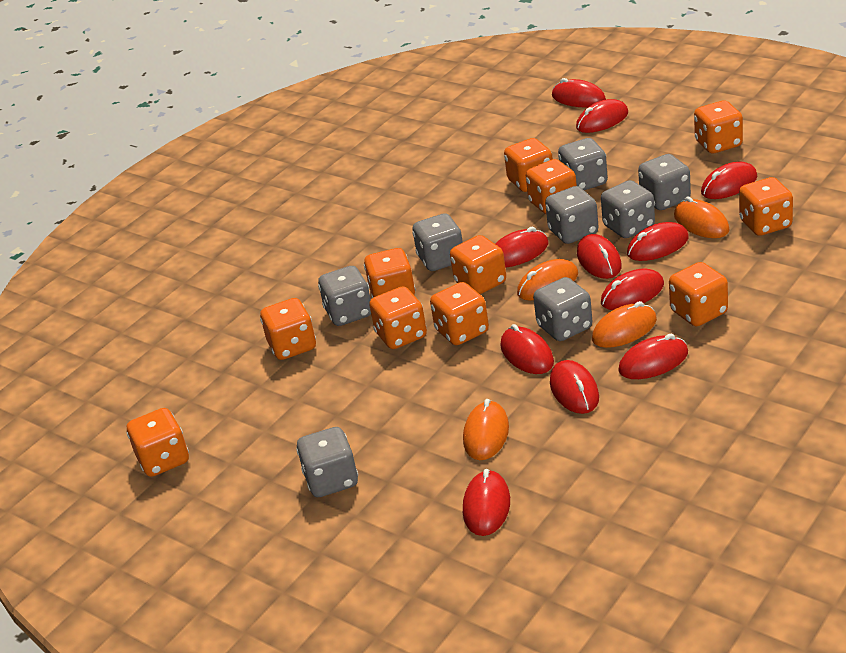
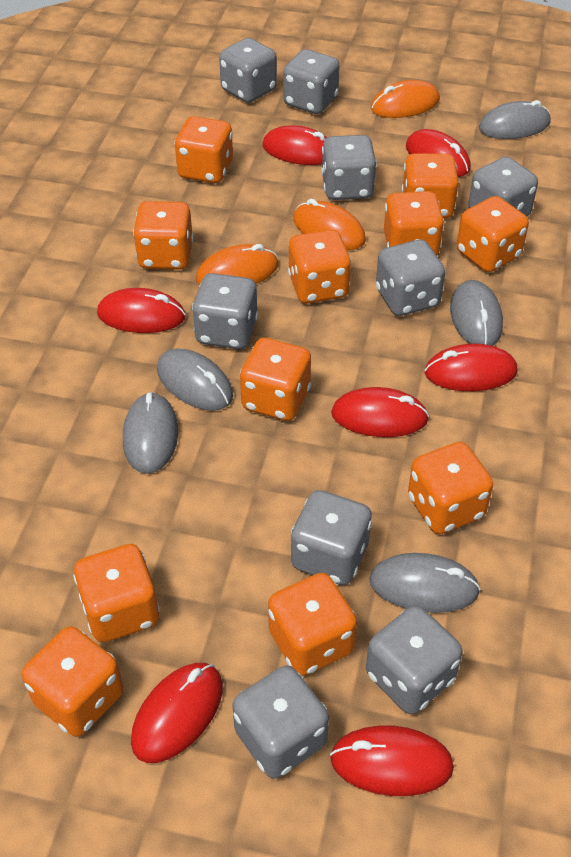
grey dice: [296,427,358,497] [318,266,371,326] [412,213,463,271] [533,277,592,341] [545,186,599,244] [558,138,608,190] [601,180,655,238] [638,154,691,210] = 8 -> [192,273,258,349] [219,38,277,103] [232,665,329,778] [283,49,340,114] [291,490,372,585] [321,135,377,200] [366,606,463,714] [376,240,445,316] [468,157,538,217] = 9
grey mouse: none = 0 -> [123,392,178,474] [157,348,233,411] [369,553,481,613] [450,280,503,346] [479,100,551,139] = 5
orange mouse: [463,399,509,460] [517,259,578,301] [592,301,657,348] [674,197,730,238] = 4 -> [196,244,279,285] [293,199,366,250] [371,80,440,118] = 3
red mouse: [463,469,510,536] [496,227,549,268] [500,324,554,374] [550,360,599,414] [552,78,606,108] [576,99,628,133] [577,234,622,279] [601,268,664,310] [618,334,688,379] [627,222,689,261] [701,162,757,199] = 11 -> [97,288,186,333] [131,663,223,763] [262,125,327,165] [330,725,454,796] [331,387,429,437] [406,129,471,177] [425,344,517,391] = 7

